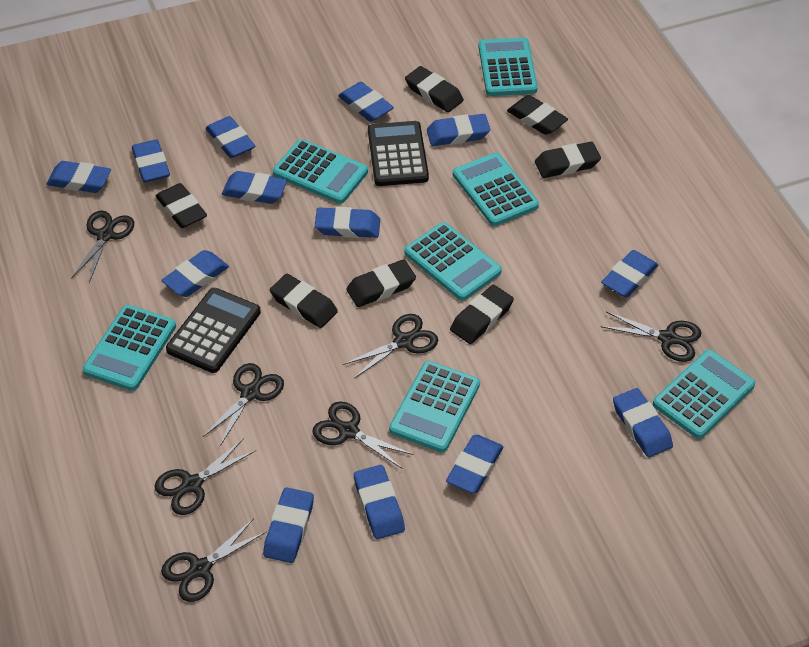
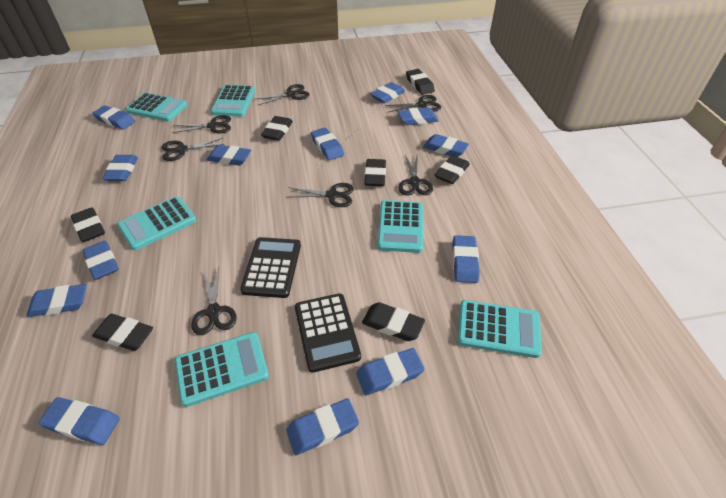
turquoise calculator: [83,305,176,391] [273,139,368,204] [389,361,480,453] [405,222,502,301] [453,153,539,226] [479,38,538,96] [653,350,755,439] = 7 -> [117,196,196,250] [126,93,188,122] [175,332,269,407] [211,85,255,117] [378,200,423,253] [458,300,542,358] = 6

